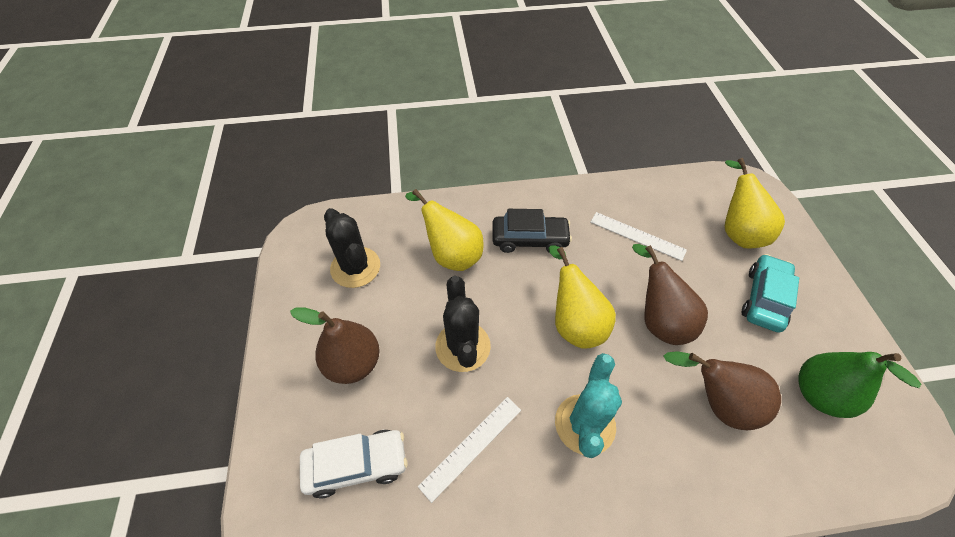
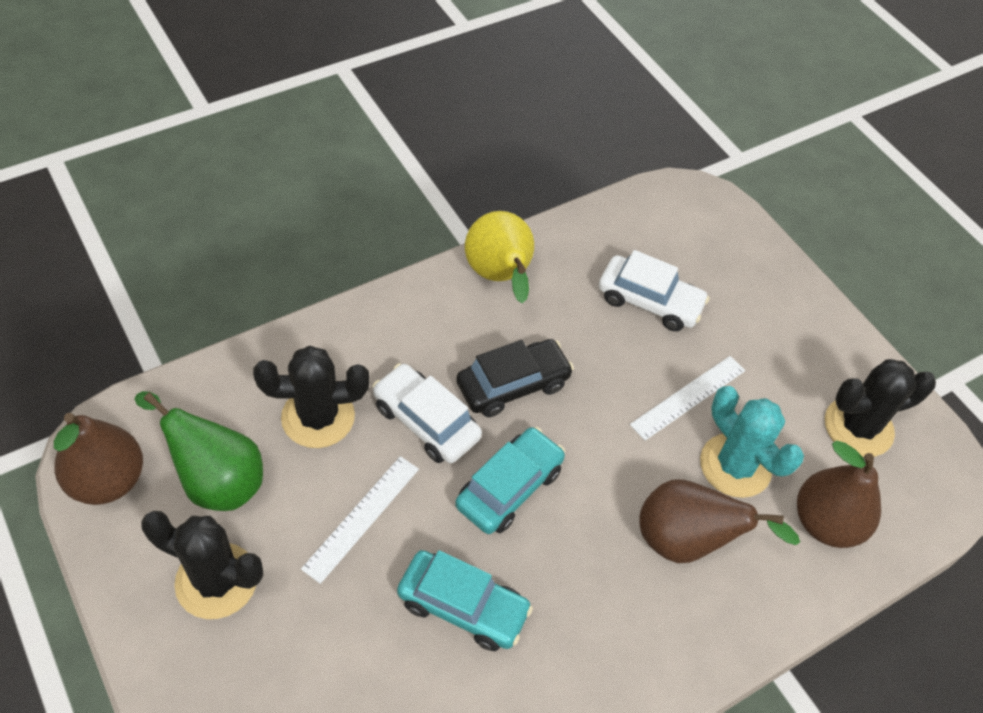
black cactus: [324,208,380,288] [435,276,491,372] = 2 -> [141,511,263,619] [253,346,369,448] [825,359,936,457] = 3
turquoise car: [742,254,799,333] = 1 -> [397,550,533,651] [455,427,565,534] = 2
white car: [300,430,408,499] = 1 -> [372,363,482,463] [599,250,710,331] = 2
yellow pear: [405,189,484,271] [548,245,616,349] [725,158,785,248] = 3 -> [465,211,534,303] = 1

